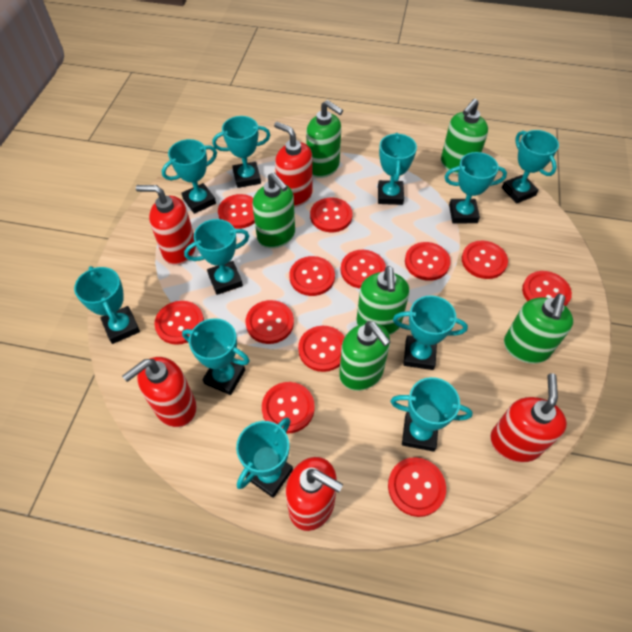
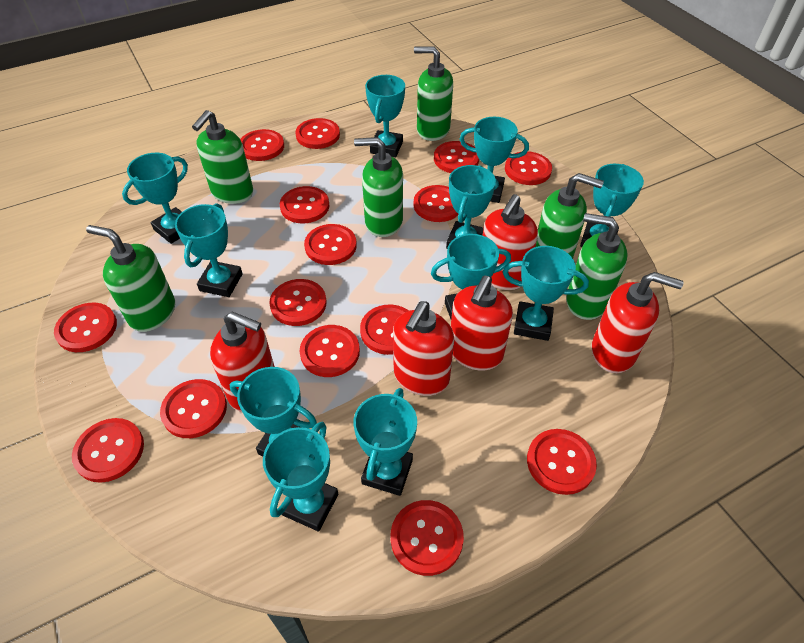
red button: [155,301,204,345] [218,194,255,229] [245,300,294,344] [262,382,315,433] [289,256,335,296] [298,326,345,372] [310,198,353,232] [341,250,386,289] [388,457,446,517] [405,242,451,281] [462,241,508,279] [522,271,572,306] = 12 -> [54,303,117,352] [72,418,144,483] [160,379,227,438] [240,129,284,161] [269,279,327,326] [280,186,329,223] [295,118,340,149] [300,325,360,377] [304,224,357,265] [360,305,409,355] [391,500,464,576] [414,185,458,222] [434,141,479,173] [505,151,552,185] [527,429,597,495] = 15

